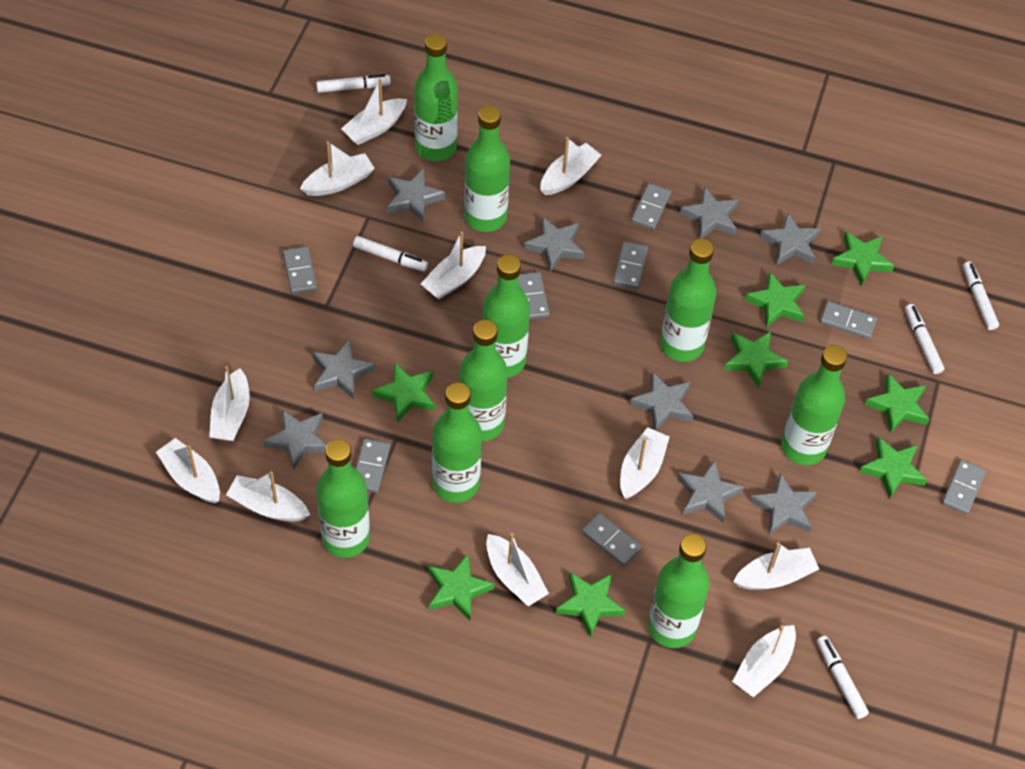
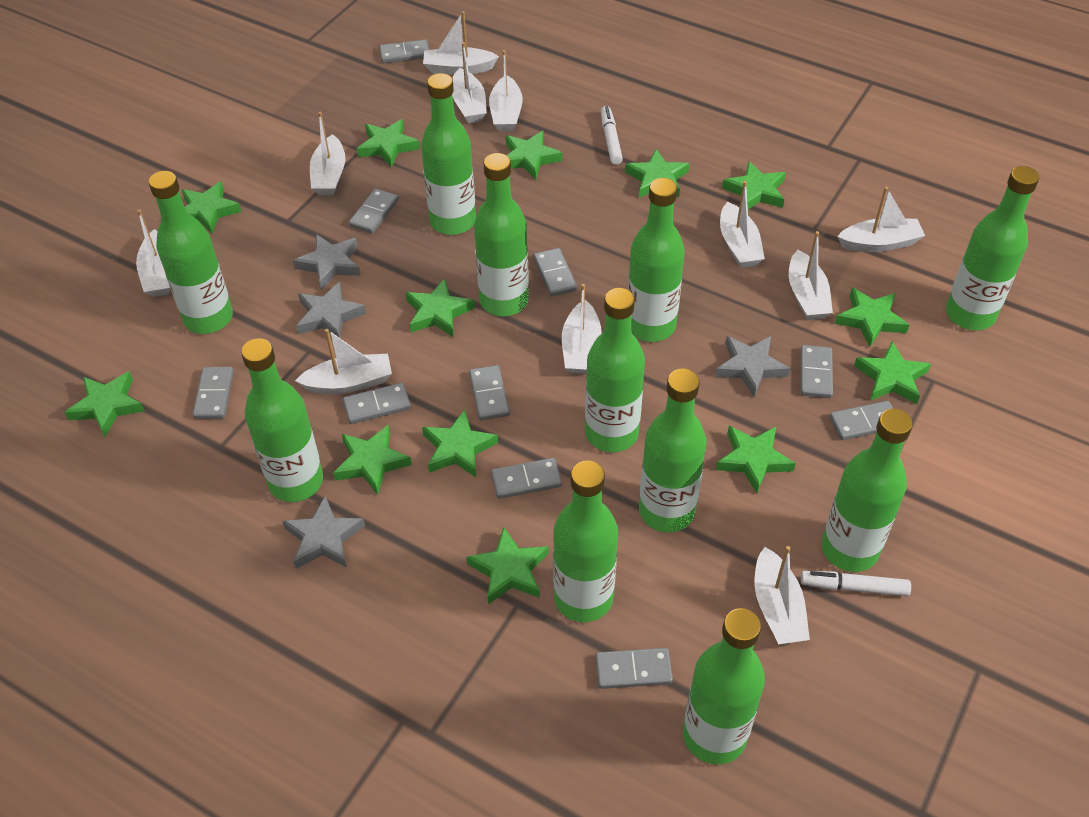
green bottle: [316,439,370,558] [414,34,458,161] [432,382,482,503] [459,320,508,442] [464,106,510,232] [482,254,530,378] [648,534,710,648] [660,239,716,362] [781,345,847,465] = 9 -> [149,171,233,334] [241,338,323,502] [421,73,476,235] [474,153,529,316] [553,461,618,622] [585,288,645,452] [628,178,685,342] [639,369,707,532] [683,608,765,765] [822,408,913,572] [946,166,1039,330] = 11
green star: [372,362,435,423] [428,554,494,620] [556,572,626,637] [724,331,788,388] [745,272,805,328] [831,232,894,286] [859,437,927,499] [865,374,929,433] = 8 -> [65,371,145,437] [181,181,242,234] [333,425,412,495] [357,119,420,168] [406,278,475,337] [422,409,498,477] [466,527,548,605] [506,131,562,180] [625,149,689,198] [716,426,796,493] [722,161,786,209] [835,287,909,347] [854,341,931,404] = 13
grey domino: [283,246,317,294] [355,439,391,493] [519,272,549,319] [581,513,642,566] [613,241,648,289] [631,183,671,230] [820,301,877,339] [942,459,986,515] = 8 -> [193,367,234,419] [343,383,411,424] [349,189,399,234] [379,40,429,63] [469,365,510,421] [491,458,562,499] [533,248,577,297] [595,648,673,689] [801,345,833,398] [829,401,893,440] = 10
grey star: [263,409,327,471] [312,340,375,399] [387,169,445,222] [524,217,585,272] [629,372,693,431] [677,460,744,523] [680,187,739,239] [750,473,817,535] [760,213,821,265] = 9 -> [282,496,365,569] [293,234,361,290] [296,282,366,338] [715,336,790,397] = 4
white marker: [316,74,391,93] [353,236,428,272] [817,636,869,719] [905,304,944,374] [963,261,999,330] = 5 -> [601,106,623,165] [801,571,911,596] = 2

